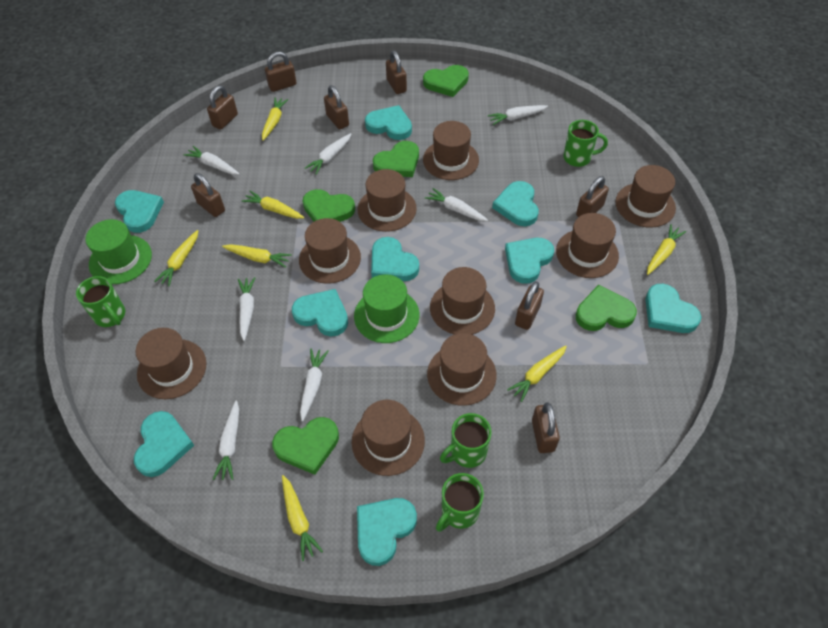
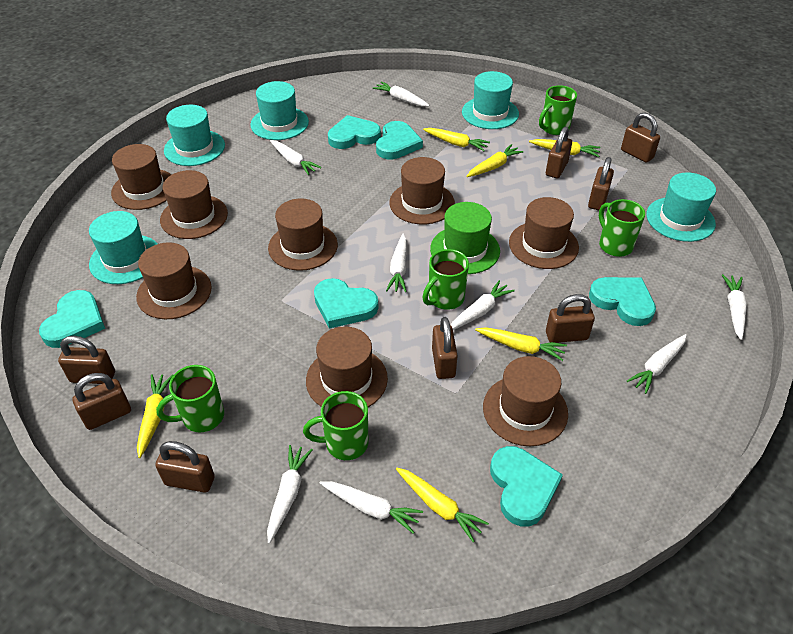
brown hat: [135,328,207,399] [299,218,361,284] [352,400,425,476] [358,169,417,232] [423,121,479,180] [427,333,497,406] [430,267,495,335] [556,213,619,278] [615,165,676,228] = 9 -> [111,144,171,210] [136,242,212,319] [160,170,228,239] [268,198,338,271] [306,327,388,407] [389,157,455,224] [483,356,568,446] [509,197,579,269] = 8
green hat: [85,219,152,284] [354,274,419,343] = 2 -> [430,202,500,274] = 1
green heart: [272,417,339,475] [303,189,355,222] [373,141,419,177] [423,65,469,97] [576,285,637,331] = 5 -> none = 0
green mug: [76,276,125,327] [436,473,484,532] [440,413,492,468] [564,120,608,167] = 4 -> [156,365,224,432] [303,391,368,460] [422,249,469,310] [539,85,577,135] [599,199,645,257] = 5
turquoise hat: none = 0 -> [89,211,158,284] [164,105,225,166] [250,81,309,140] [462,71,519,129] [646,172,716,242] = 5
turquoise heart: [115,190,164,233] [134,411,194,477] [292,289,348,337] [357,498,417,566] [365,105,412,140] [371,237,419,281] [492,181,539,226] [505,238,554,284] [645,284,701,333] = 9 -> [39,290,105,348] [314,278,378,328] [328,115,381,149] [376,121,423,159] [490,446,563,526] [589,277,656,326] = 6
white carrot: [184,146,239,175] [213,400,239,480] [238,277,255,341] [300,349,328,422] [305,133,351,175] [425,188,488,221] [488,105,548,125] = 7 -> [267,445,313,544] [270,140,321,175] [320,481,423,534] [372,81,430,107] [386,234,407,292] [451,280,515,330] [627,334,687,394] [722,274,747,340] = 8
yellow carrot: [154,230,198,286] [222,244,292,268] [242,191,304,219] [262,98,289,141] [282,475,323,561] [507,345,567,402] [647,224,686,275] = 7 -> [137,374,173,458] [396,468,489,542] [423,128,490,151] [466,144,524,177] [475,327,567,361] [529,139,601,157] = 6

